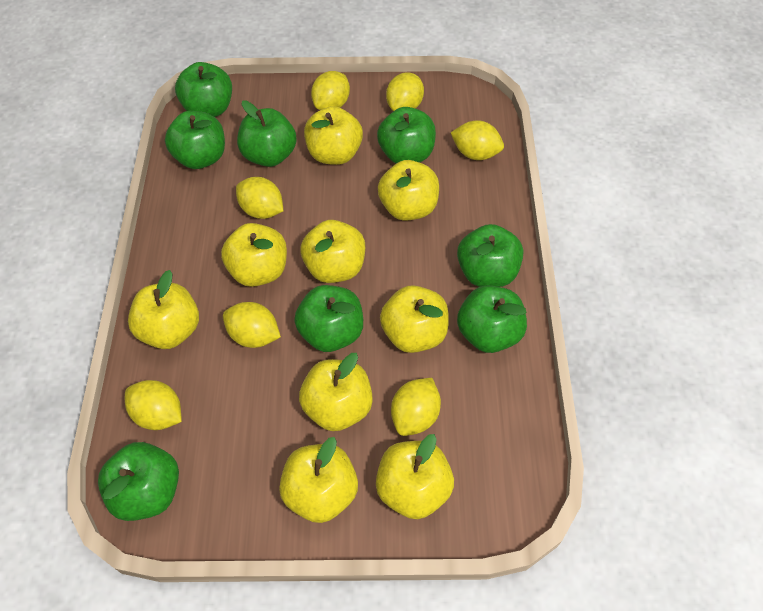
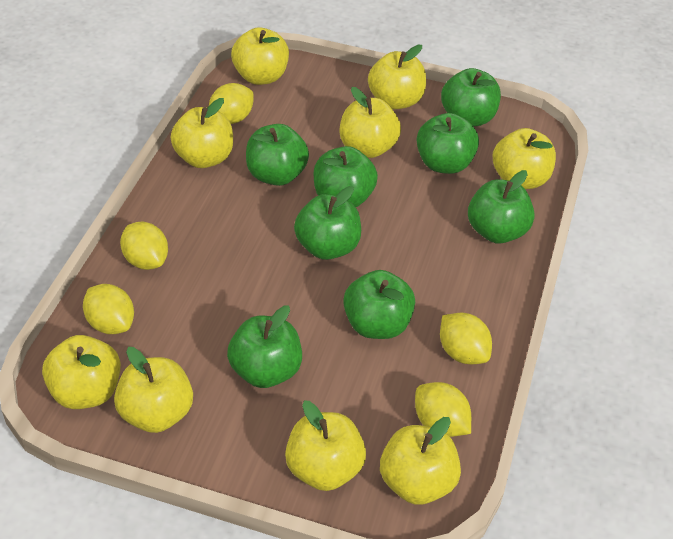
yellow lemon: [125,380,182,430] [223,302,281,348] [236,177,283,219] [311,71,350,110] [386,72,424,111] [391,378,441,436] [451,120,504,160] = 7 -> [83,284,134,334] [120,222,168,270] [209,83,254,124] [415,382,471,437] [440,313,492,364] = 5

